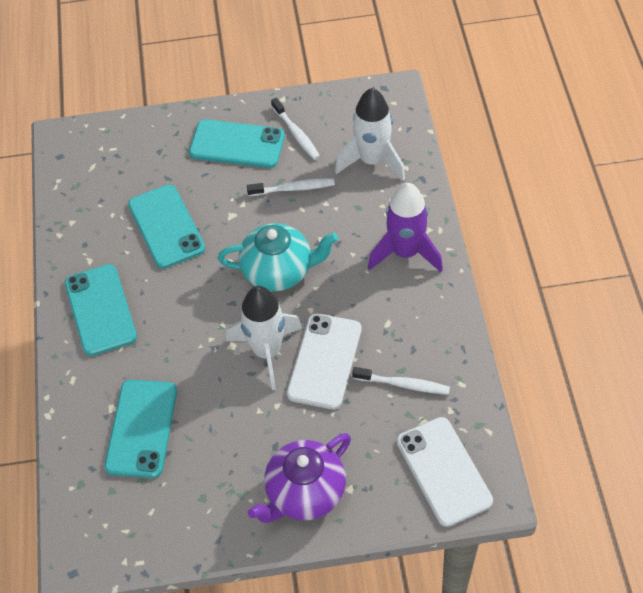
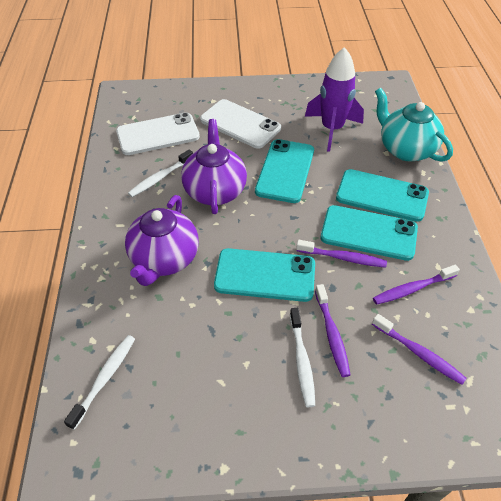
purple teapot: [248,433,351,523] = 1 -> [125,195,199,286] [181,119,247,214] = 2
purple toothbrush: none = 0 -> [296,240,387,268] [315,284,351,377] [372,314,467,385] [373,265,460,305] = 4
white rocket: [226,286,302,390] [335,88,405,181] = 2 -> none = 0

